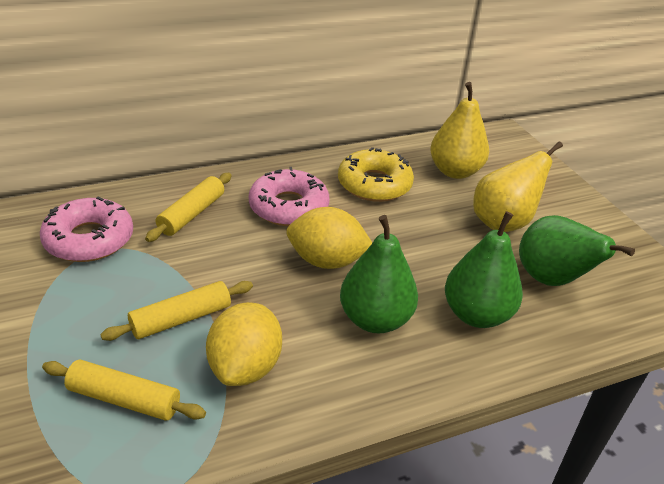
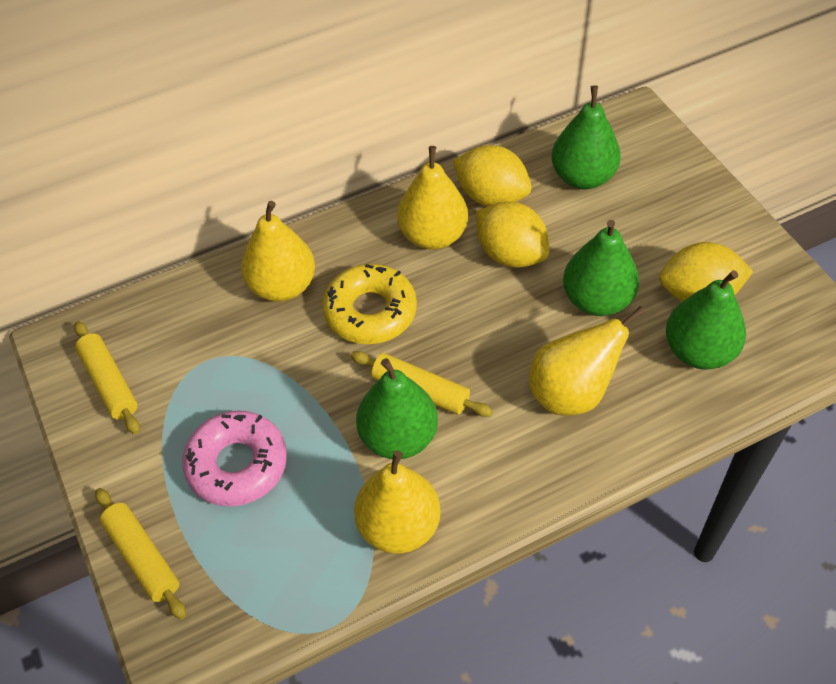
green pear: [340,215,418,334] [445,211,523,328] [519,215,635,286] = 3 -> [356,358,438,459] [551,85,621,189] [563,220,639,316] [666,270,746,369] = 4
pink donut: [40,197,133,262] [249,167,330,226] = 2 -> [182,411,287,507] = 1
yellow lemon: [206,302,282,386] [286,207,372,269] = 2 -> [453,145,532,206] [476,201,549,268] [659,242,753,302] = 3
yellow pear: [430,82,489,179] [473,141,563,232] = 2 -> [241,201,315,302] [354,451,441,554] [397,146,468,250] [529,306,645,416] = 4

